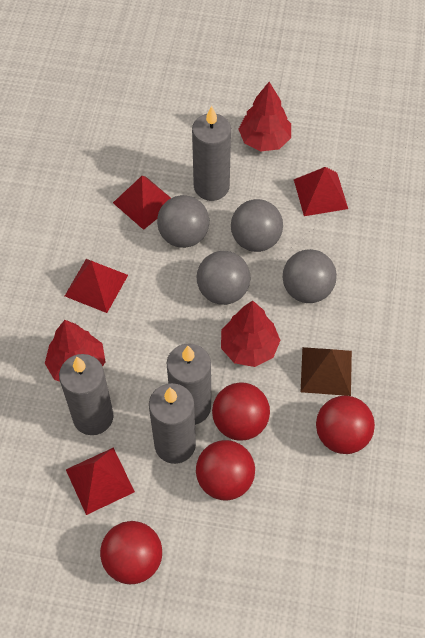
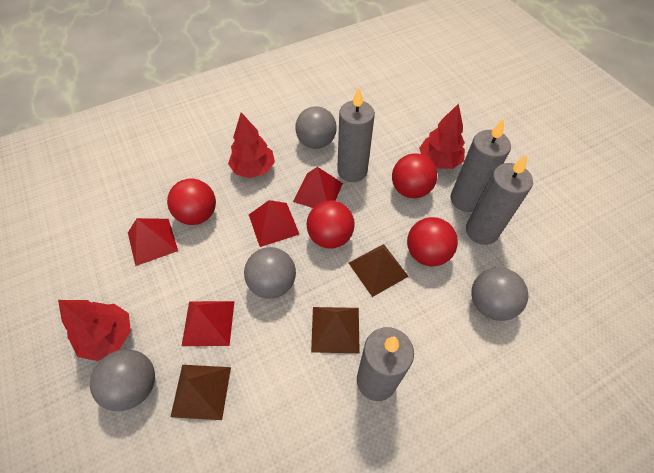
brown pyramid: [301,347,352,396] = 1 -> [171,365,231,420] [311,307,360,353] [349,244,409,297] = 3

